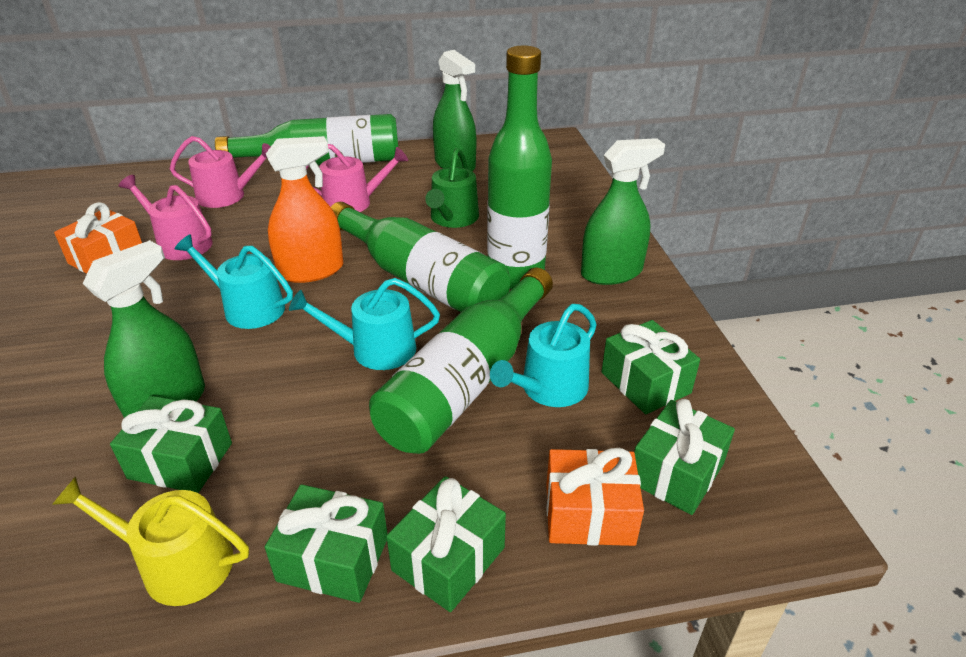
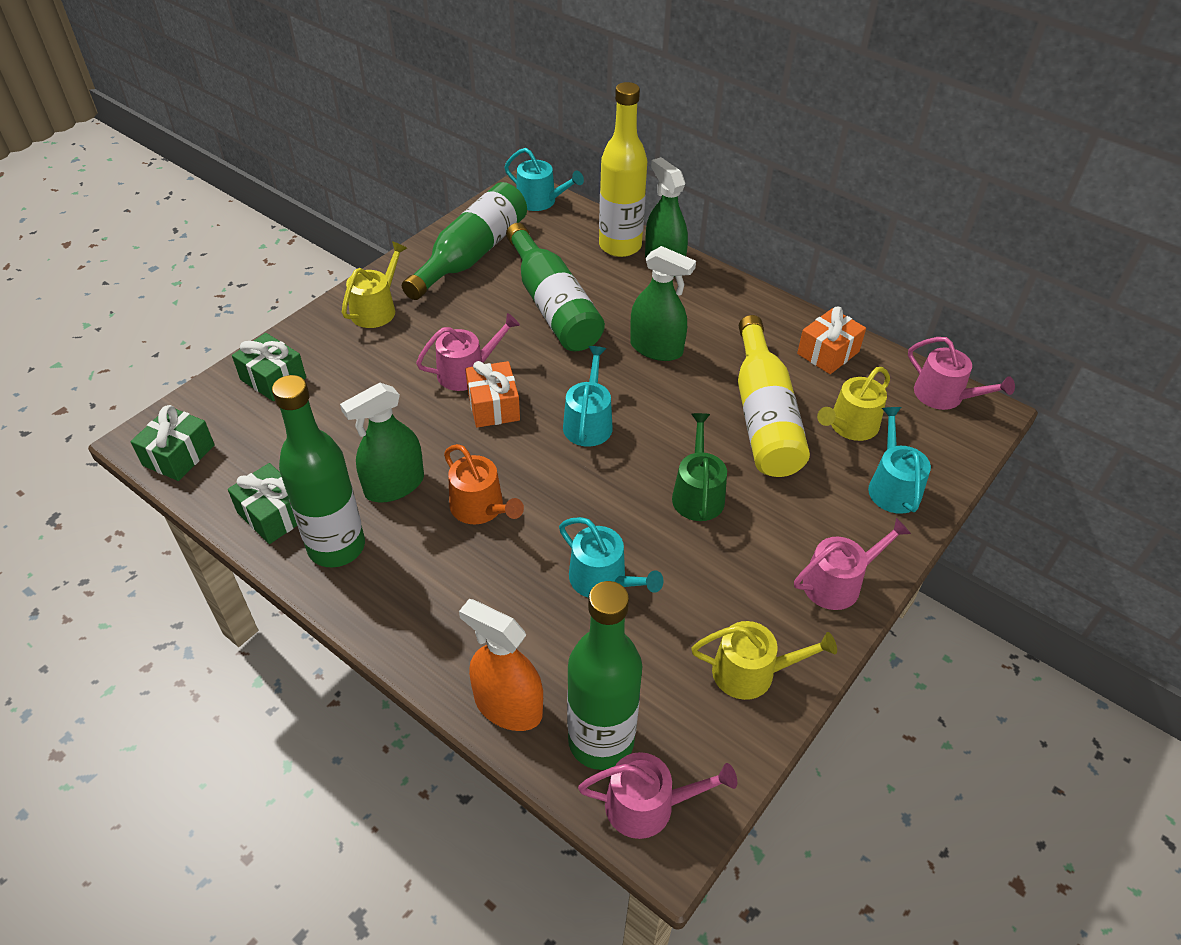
green gift: [110,396,232,493] [265,484,388,603] [386,476,506,612] [601,320,700,414] [634,399,735,515] = 5 -> [131,405,215,481] [228,463,297,544] [232,333,306,401] = 3
orange watering can: none = 0 -> [444,444,524,524] = 1
pink watering can: [119,175,213,260] [170,136,271,208] [306,144,408,212] = 3 -> [416,313,520,391] [578,752,737,839] [794,518,911,610] [908,337,1015,410] = 4
turquoise watering can: [174,234,293,329] [289,278,440,370] [490,304,597,407] = 3 -> [504,148,584,211] [559,517,663,598] [563,346,613,447] [868,407,931,514] = 4
yellow bottle: none = 0 -> [599,82,647,257] [738,315,810,477] = 2
yellow watering can: [52,477,249,606] = 1 -> [342,241,407,328] [691,621,837,700] [817,367,890,441] = 3

